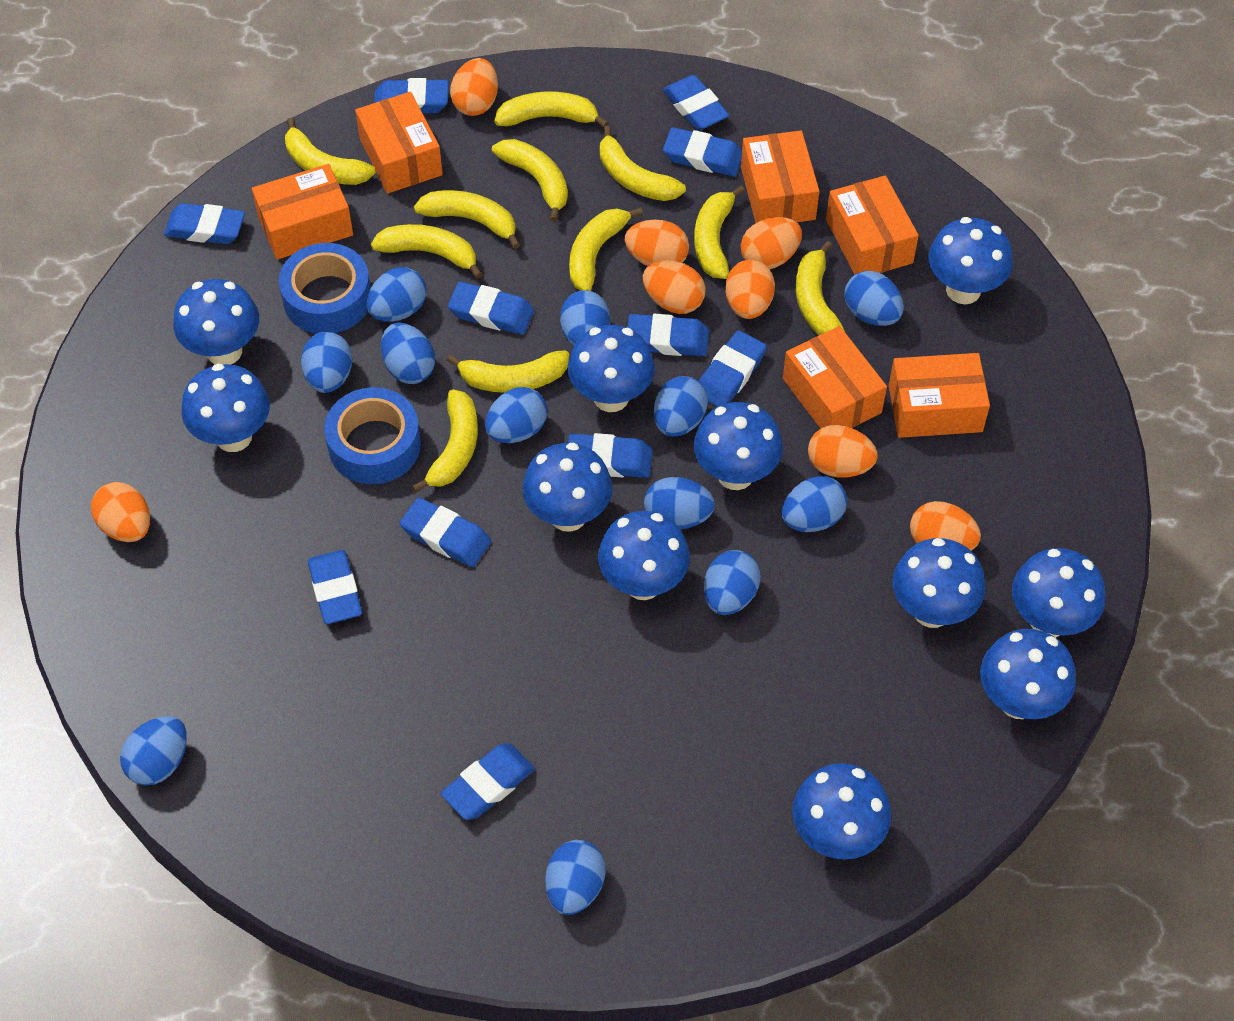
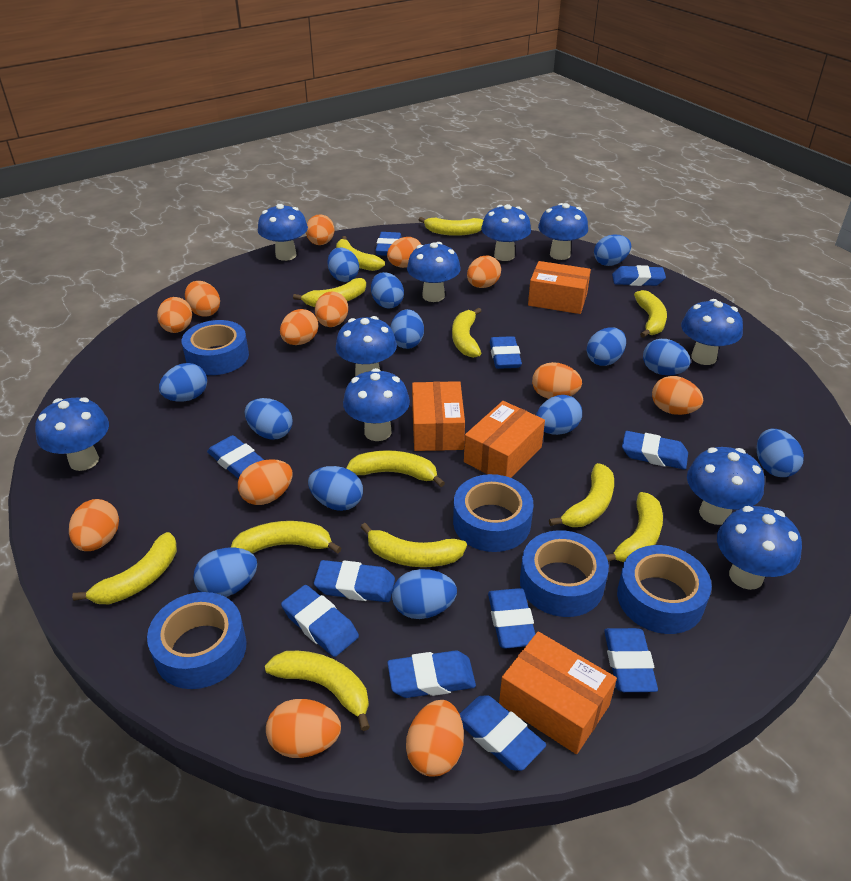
blue egg: [120,716,187,786] [301,332,352,393] [366,267,427,321] [381,323,435,384] [485,387,547,443] [545,840,606,915] [560,290,610,346] [644,477,715,529] [654,376,708,437] [704,550,761,615] [782,476,847,532] [845,271,904,326] = 12 -> [159,363,207,402] [193,547,257,597] [245,398,293,440] [308,466,363,511] [328,248,359,282] [371,272,404,309] [390,309,424,349] [392,569,457,619] [536,395,582,435] [587,328,626,366] [594,235,631,266] [643,339,691,375] [757,429,804,477] = 13
blue mushroom: [173,279,259,365] [182,364,270,452] [522,443,612,532] [568,325,655,412] [598,511,690,600] [694,402,783,490] [792,763,891,859] [892,538,986,628] [928,217,1013,304] [980,629,1076,719] [1012,548,1105,638] = 11 -> [35,397,109,471] [258,204,308,261] [336,316,397,377] [343,368,410,441] [407,242,461,302] [481,204,531,261] [538,203,588,260] [681,299,743,365] [687,447,765,525] [717,506,802,590] = 10
blue tape: [279,243,371,334] [324,387,421,484] = 2 -> [147,592,247,689] [182,320,249,375] [453,474,533,552] [520,530,609,617] [617,545,712,634] = 5
orange box: [252,164,353,260] [355,92,443,194] [741,130,819,223] [783,326,887,429] [826,175,919,275] [889,353,990,438] = 6 -> [412,381,465,451] [464,401,545,478] [499,632,617,754] [528,261,591,314] = 4
orange egg: [91,482,150,542] [450,58,498,116] [625,220,689,266] [643,260,705,314] [725,260,775,319] [741,217,802,269] [808,425,877,478] [910,501,981,551] = 8 -> [69,499,119,551] [157,297,192,333] [185,281,220,317] [238,459,293,505] [266,699,341,758] [280,309,318,345] [306,214,335,245] [315,291,348,327] [387,237,422,268] [406,700,464,777] [467,255,501,288] [532,362,582,399] [652,376,703,415] = 13
yellow banana: [285,118,376,185] [371,224,483,279] [412,389,478,493] [414,190,520,249] [446,351,569,393] [492,139,568,222] [495,91,609,127] [569,207,643,291] [600,126,686,201] [694,186,745,279] [796,241,845,335] = 11 -> [72,532,177,604] [231,521,341,554] [265,651,370,731] [293,278,366,307] [336,236,385,271] [346,450,445,487] [360,523,467,567] [419,217,483,236] [452,307,481,358] [549,463,614,527] [606,492,663,562] [634,290,667,338] = 12

